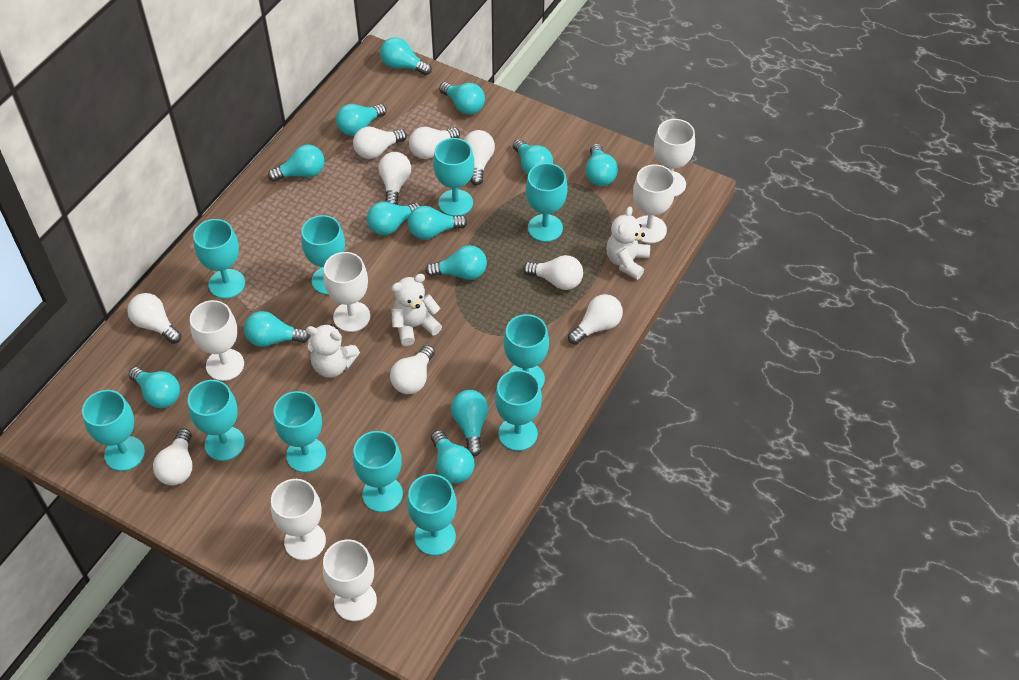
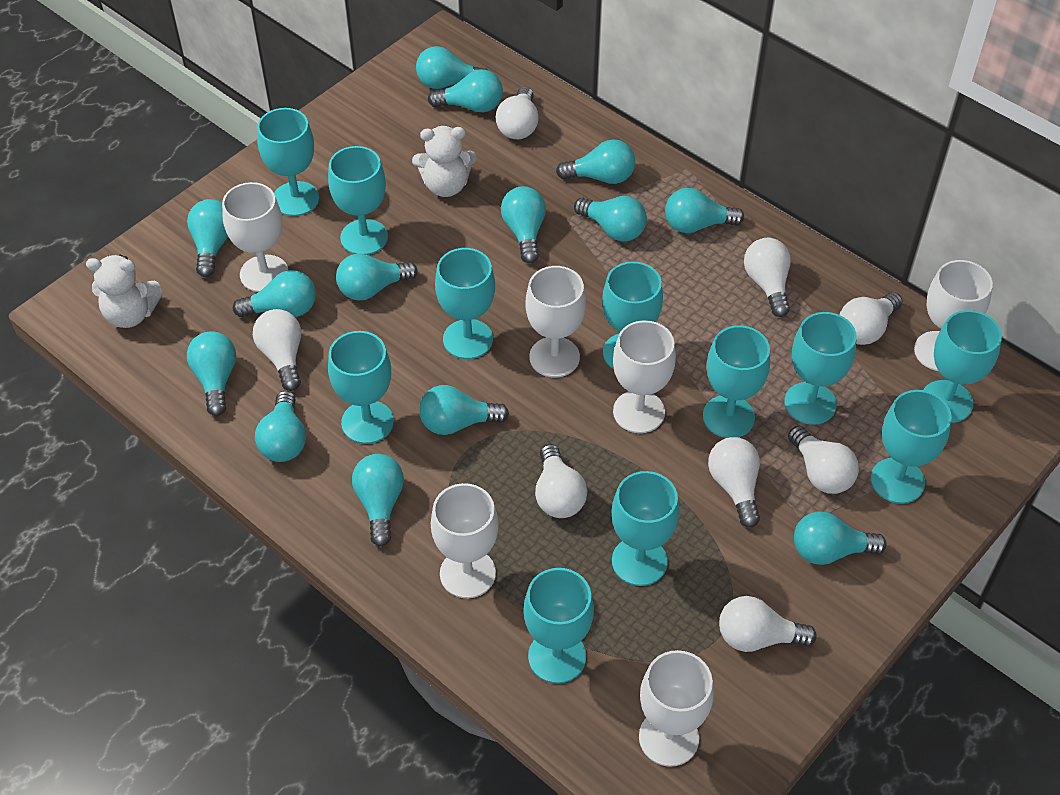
turquoise light bulb: [129,367,180,408] [244,311,310,347] [268,145,324,182] [336,104,387,136] [367,202,421,235] [380,37,432,75] [408,206,467,240] [425,245,487,280] [431,430,475,484] [439,82,485,114] [451,390,488,456] [513,139,553,175] [585,143,618,186] = 13 -> [187,199,228,277] [187,331,236,416] [233,270,316,317] [255,391,306,462] [336,254,418,300] [352,454,404,546] [416,46,489,89] [419,385,509,435] [428,69,503,112] [501,186,546,263] [556,139,635,184] [574,196,647,242] [665,188,744,233] [794,511,886,565] = 14
white light bulb: [127,293,182,344] [153,429,192,485] [353,127,407,159] [378,152,411,205] [390,345,435,394] [409,127,460,159] [464,130,495,185] [523,255,583,290] [568,294,623,345] = 9 -> [253,309,301,391] [496,87,539,139] [535,444,587,518] [708,437,760,528] [719,596,817,652] [744,238,791,317] [788,426,859,494] [840,292,903,345] = 8
white teddy bear: [306,323,360,378] [391,274,442,346] [606,206,650,280] = 3 -> [86,255,163,328] [412,126,477,197] = 2

